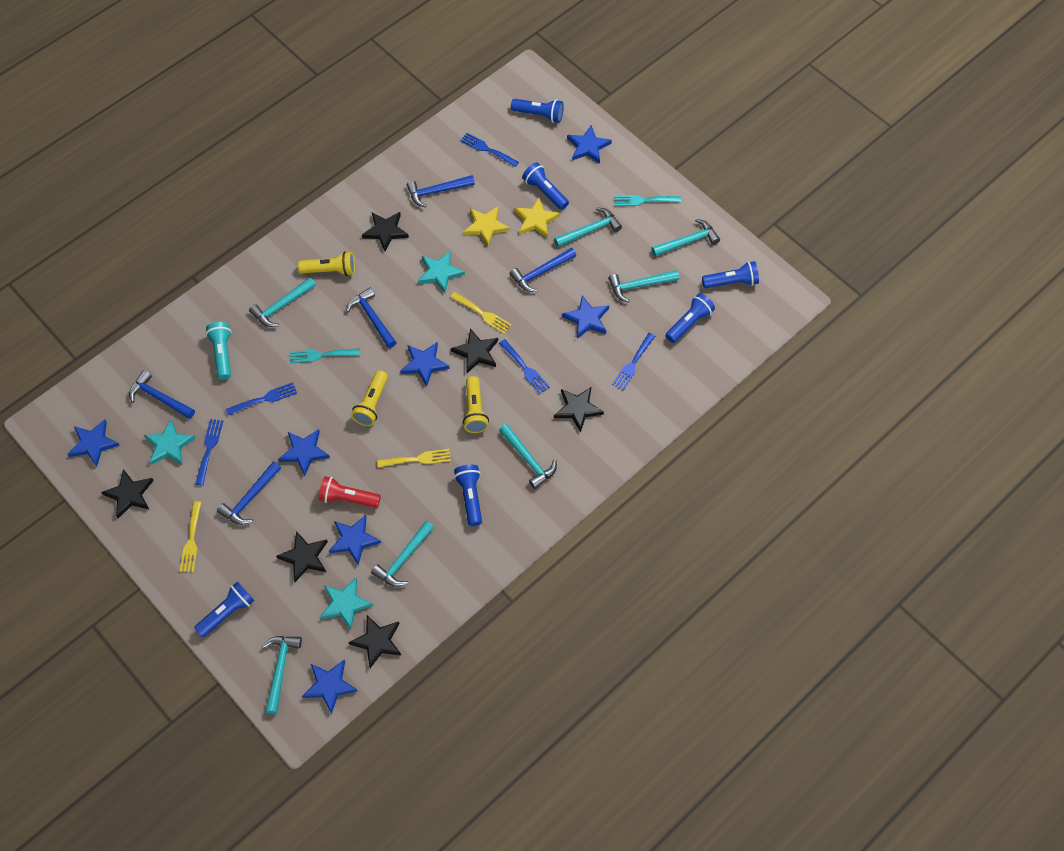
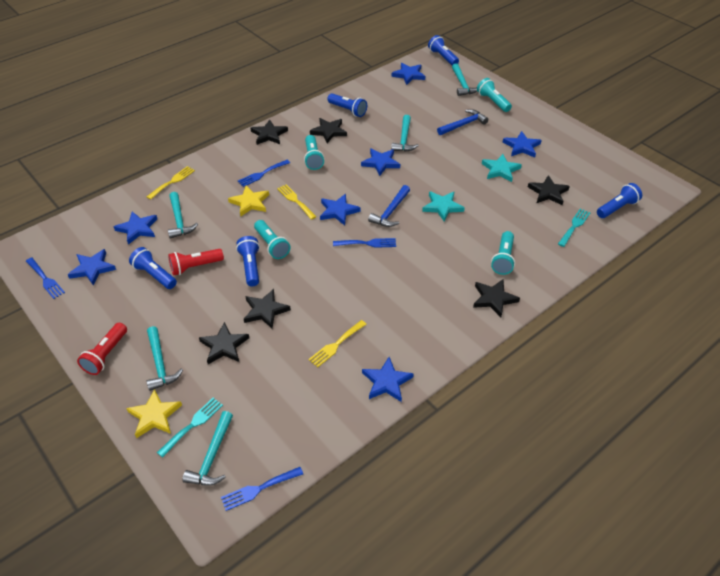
blue flashlight: [194,582,254,637] [454,464,482,526] [511,99,564,123] [522,162,569,210] [666,293,715,343] [702,261,759,288] = 6 -> [129,247,177,289] [236,236,260,286] [327,94,367,117] [428,35,459,65] [597,183,642,218] = 5
blue fork: [195,419,223,485] [226,382,297,416] [460,133,519,167] [499,339,550,394] [612,333,655,391] = 5 -> [26,257,65,299] [221,467,303,511] [238,160,290,187] [333,238,396,248] = 4
blue hammer: [129,370,195,419] [217,461,281,525] [346,287,397,348] [407,175,475,208] [510,248,576,292] = 5 -> [368,185,410,227] [437,109,488,135] = 2
red flashlight: [319,476,381,508] = 1 -> [77,323,127,375] [168,249,224,276] = 2
turquoise flashlight: [206,322,231,380] = 1 -> [254,220,290,259] [304,135,324,170] [477,78,512,112] [491,231,515,275] = 4
turquoise hammer: [249,277,316,327] [262,636,302,714] [371,521,434,587] [499,424,557,489] [554,207,622,247] [608,270,679,303] [651,219,720,257] = 7 -> [147,326,183,391] [168,192,198,239] [182,411,233,486] [391,115,419,152] [452,63,477,96] = 5
turquoise star: [144,419,195,465] [320,578,373,629] [418,251,465,293] = 3 -> [422,191,465,222] [482,154,522,182] = 2
yellow flashlight: [298,251,355,276] [351,370,388,426] [463,376,489,433] = 3 -> none = 0

